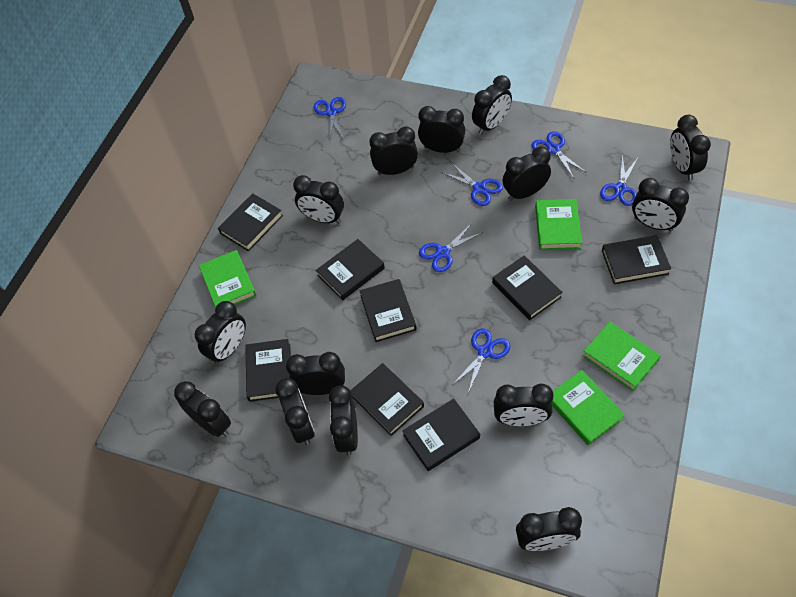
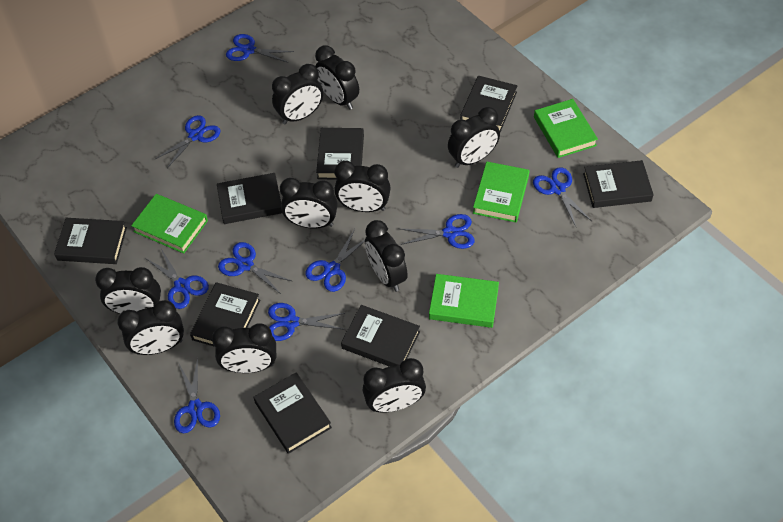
black clock: [174,381,231,437] [195,301,246,364] [275,378,315,445] [286,352,345,395] [293,175,344,224] [329,385,358,455] [369,126,418,175] [418,106,465,153] [472,75,512,135] [494,384,554,426] [502,146,551,201] [516,507,582,551] [632,178,689,232] [670,115,711,181] = 14 -> [95,267,161,314] [117,300,184,355] [212,323,276,373] [272,64,323,124] [280,178,338,229] [315,45,359,110] [334,161,391,212] [363,358,426,413] [365,220,408,292] [448,107,500,168] = 10
blue scissors: [314,97,346,141] [419,223,483,272] [441,163,503,206] [452,328,511,393] [532,131,587,178] [600,154,638,206] = 6 -> [145,249,209,309] [155,115,221,168] [174,358,220,433] [218,242,292,294] [226,34,294,63] [268,303,345,341] [305,229,365,292] [400,214,475,249] [533,167,592,227] = 9

